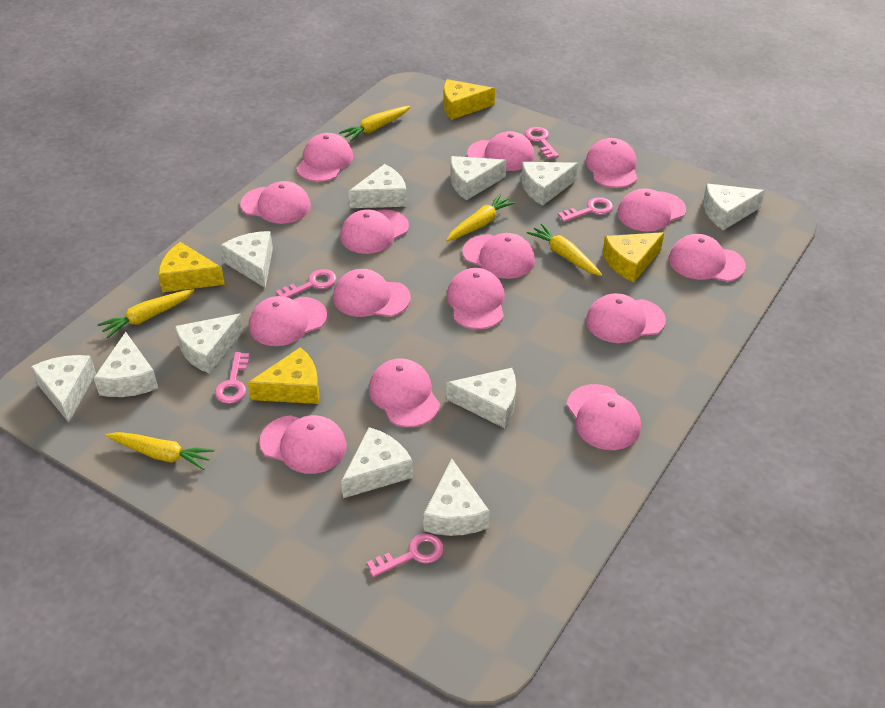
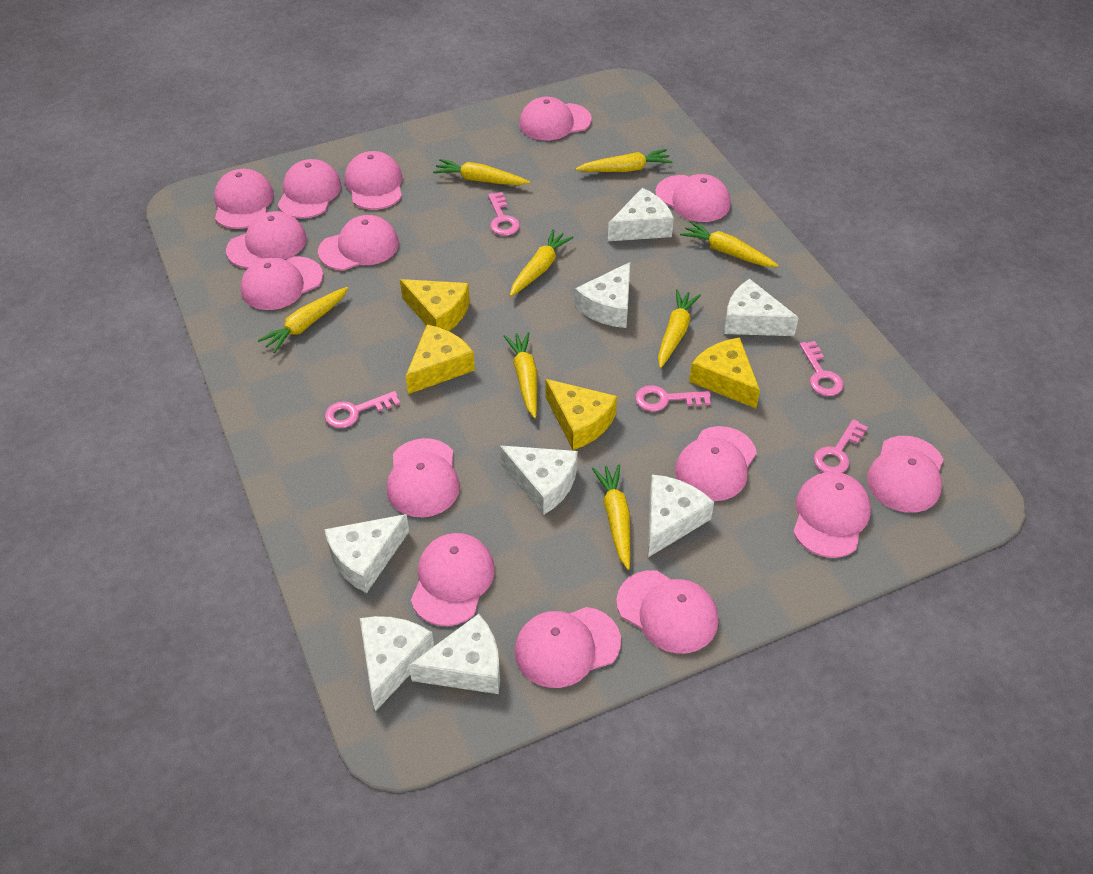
white cheese: [31,355,96,423] [94,332,158,397] [175,314,244,374] [221,231,273,288] [341,427,413,498] [348,164,407,208] [423,459,490,536] [446,368,516,428] [451,156,506,201] [521,162,578,206] [703,184,765,230] = 11 -> [324,514,409,593] [360,616,434,712] [409,614,500,694] [500,446,578,515] [574,262,630,328] [608,188,674,241] [648,475,714,557] [724,279,799,336] = 8
yellow carrot: [97,289,195,338] [105,432,214,470] [339,106,410,141] [446,194,516,241] [527,224,602,276] = 5 -> [257,287,348,353] [433,159,530,185] [504,332,537,418] [510,229,574,296] [576,149,673,172] [592,464,630,570] [658,289,701,368] [680,221,779,267] = 8

